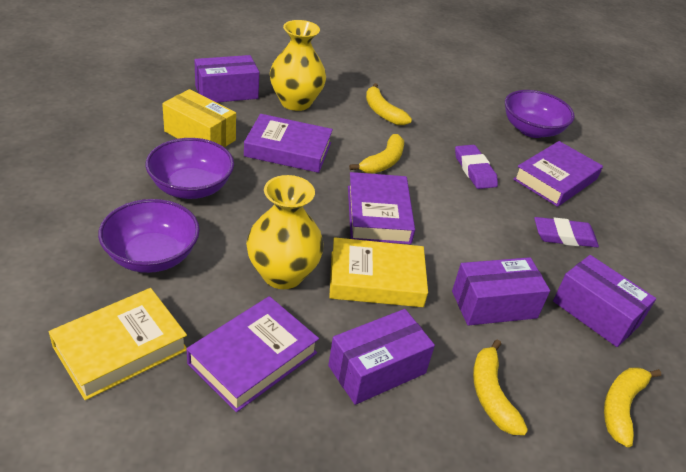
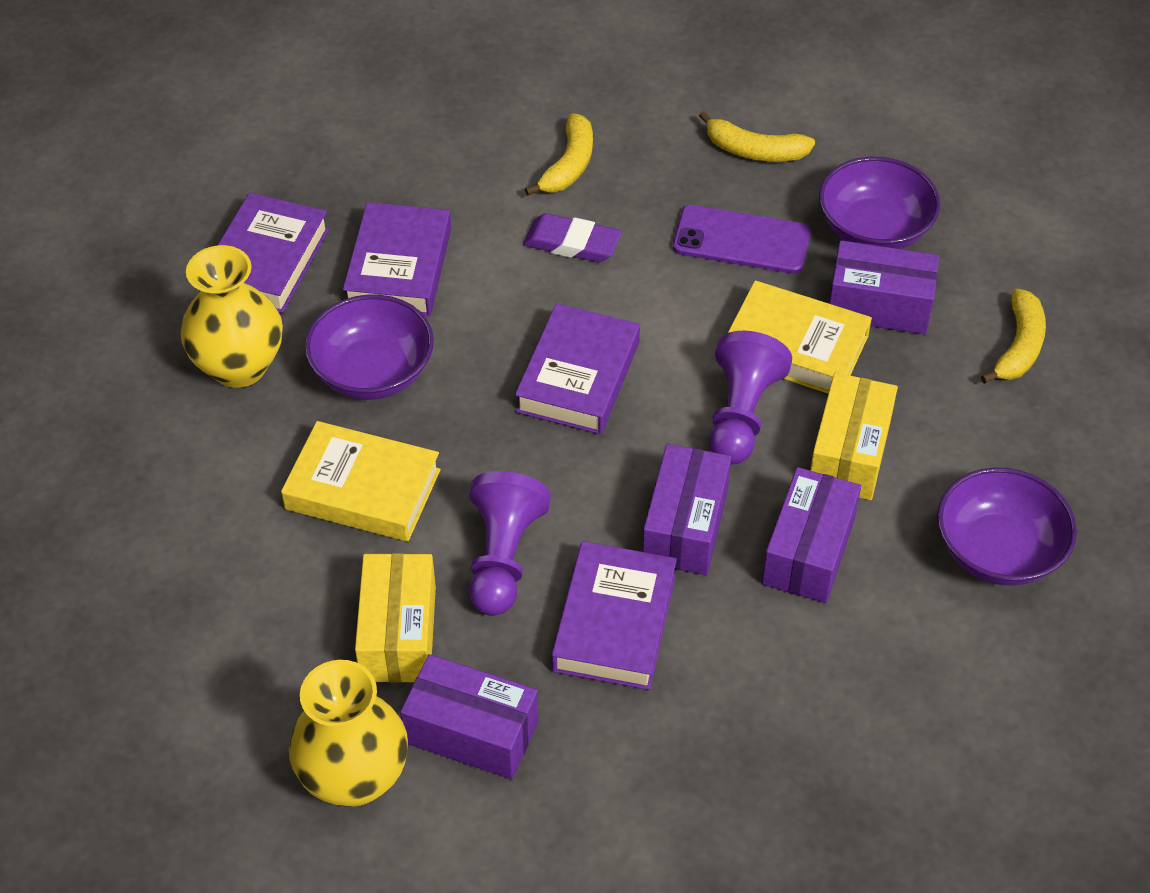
purple eraser: [455,145,498,189] [534,217,599,247] = 2 -> [523,213,621,262] = 1
purple pawn: none = 0 -> [468,471,551,616] [709,331,792,464] = 2
purple phone: none = 0 -> [673,205,811,274] = 1
yellow banana: [349,134,404,174] [366,83,412,125] [473,339,528,435] [604,368,661,447] = 4 -> [525,113,593,195] [699,111,815,162] [981,288,1046,384] = 3
yellow box: [162,89,236,148] = 1 -> [355,553,436,683] [810,373,898,500] = 2

